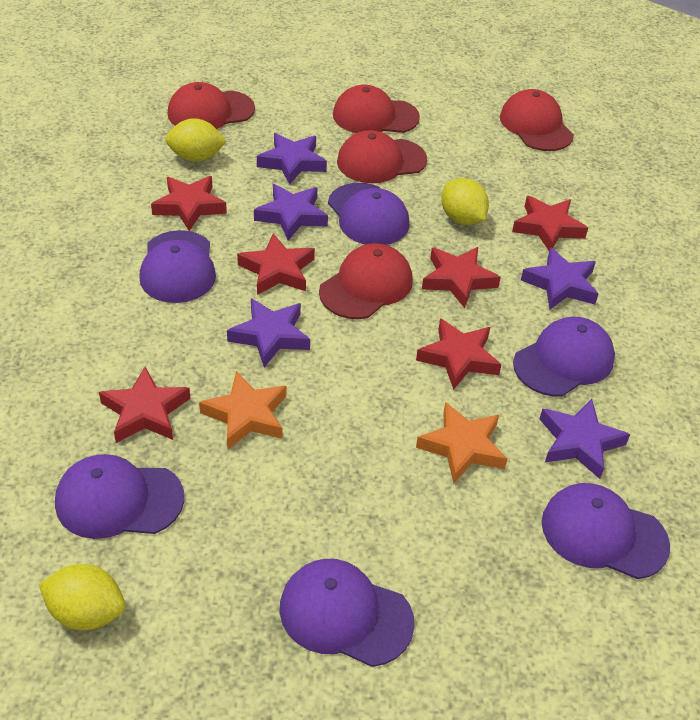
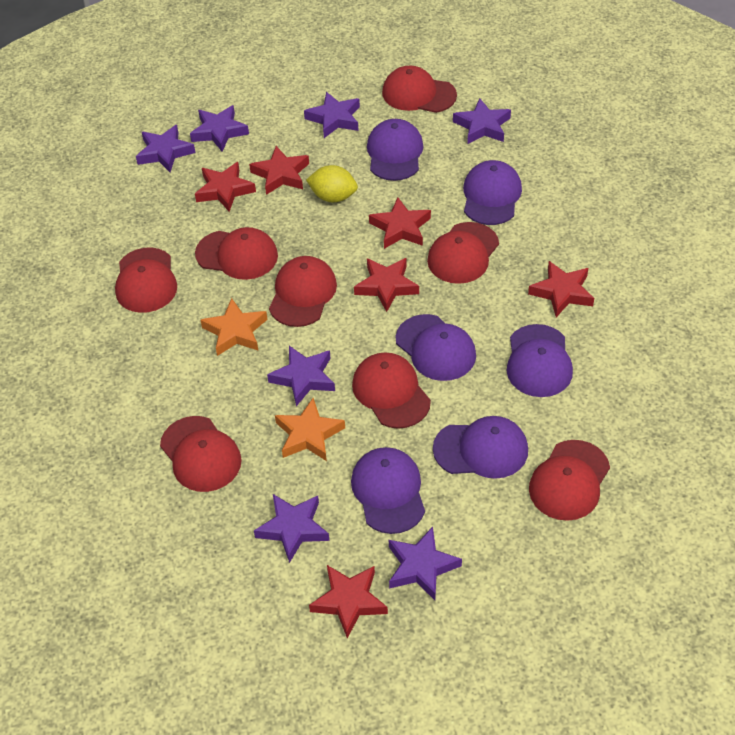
purple star: [227,298,310,367] [254,184,328,241] [257,133,327,185] [521,247,598,310] [539,399,630,479] = 5 -> [136,125,196,172] [190,105,249,152] [254,494,329,563] [267,346,335,406] [304,92,360,138] [389,527,462,600] [453,98,511,144] = 7
red cap: [168,82,255,129] [319,243,413,319] [333,85,420,133] [337,130,427,183] [500,89,574,151] = 5 -> [115,248,177,313] [160,416,241,492] [195,227,278,280] [269,256,337,327] [352,353,431,429] [382,66,457,113] [427,222,499,284] [529,440,610,521] = 8
yellow lemon: [39,564,125,630] [165,118,227,162] [441,178,489,225] = 3 -> [306,165,358,202] = 1

